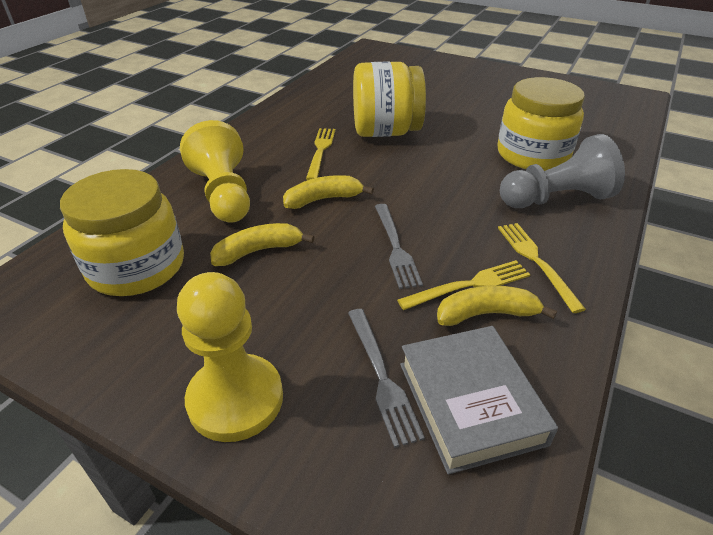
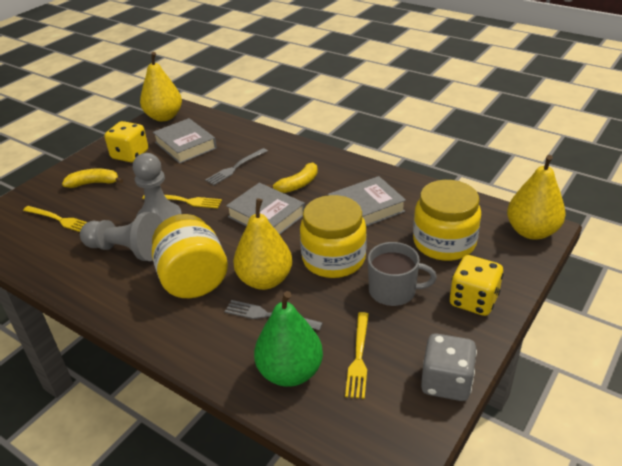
green pear: none = 0 -> [254,291,323,387] = 1
grey book: [400,326,558,475] = 1 -> [153,118,217,164] [226,183,305,235] [328,176,406,227] = 3
grey dice: none = 0 -> [421,333,477,401] = 1
grey mug: none = 0 -> [368,242,437,306] = 1
grey pawn: [500,134,625,208] = 1 -> [80,212,163,261] [133,153,182,221] = 2
yellow banana: [210,223,315,266] [283,175,374,209] [437,285,557,326] = 3 -> [62,169,123,188] [266,163,318,193] = 2
yellow dice: none = 0 -> [105,121,148,162] [450,255,504,316] = 2
yellow pawn: [177,272,283,442] [180,120,250,223] = 2 -> none = 0
yellow pear: none = 0 -> [140,52,182,121] [233,199,292,290] [507,155,566,240] = 3

